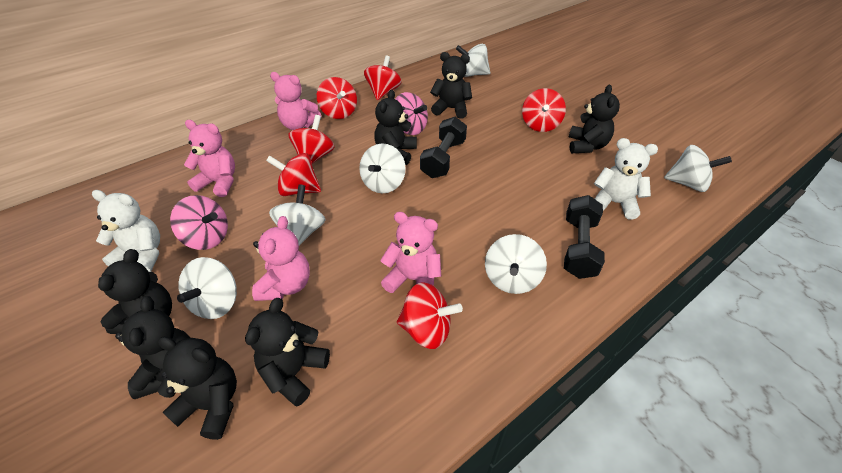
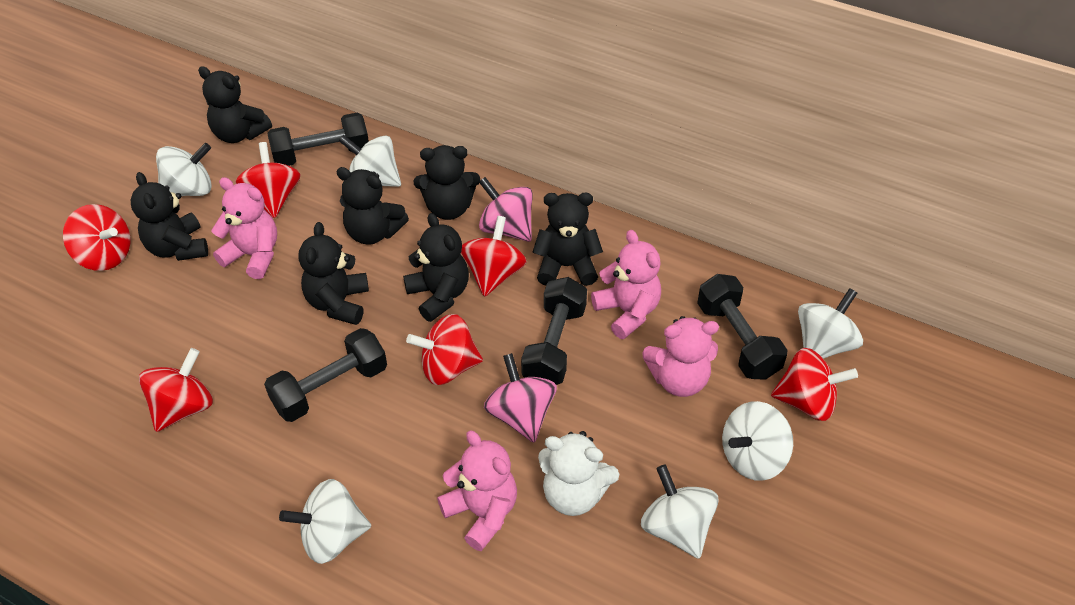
black dumbbell: [420,117,467,178] [564,195,605,279] = 2 -> [264,328,387,422] [268,113,369,166] [521,277,587,385] [697,274,788,380] = 4
white teddy bear: [92,190,160,272] [594,138,658,220] = 2 -> [538,431,619,516] = 1

